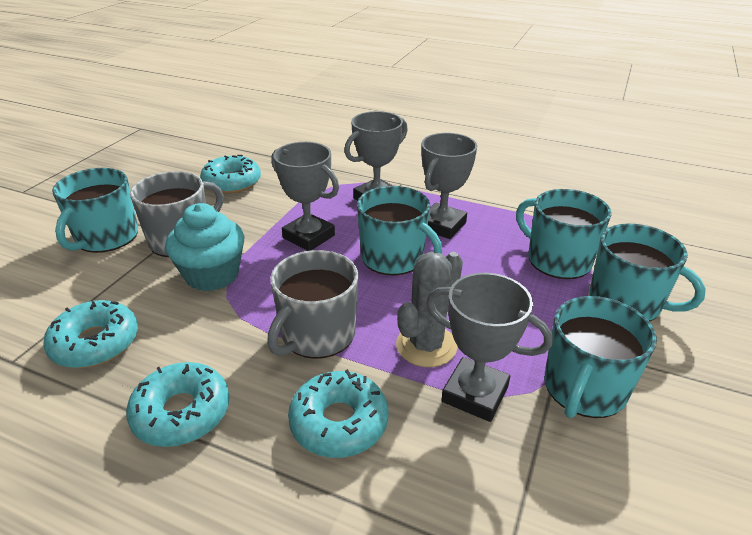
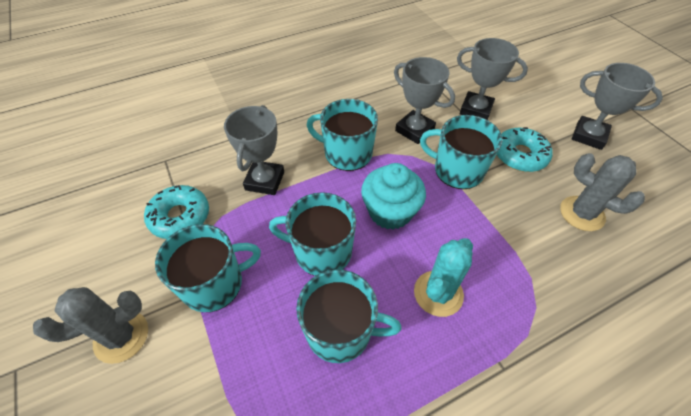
grey cactus: [396,252,463,367] = 1 -> [33,287,148,364] [560,153,645,231] = 2
grey mug: [130,171,223,257] [267,250,359,359] = 2 -> none = 0
turquoise cactus: none = 0 -> [414,238,473,317] = 1
turquoise donut: [43,300,138,368] [126,362,230,447] [200,155,261,194] [288,369,388,458] = 4 -> [144,185,209,239] [497,127,553,172] = 2

